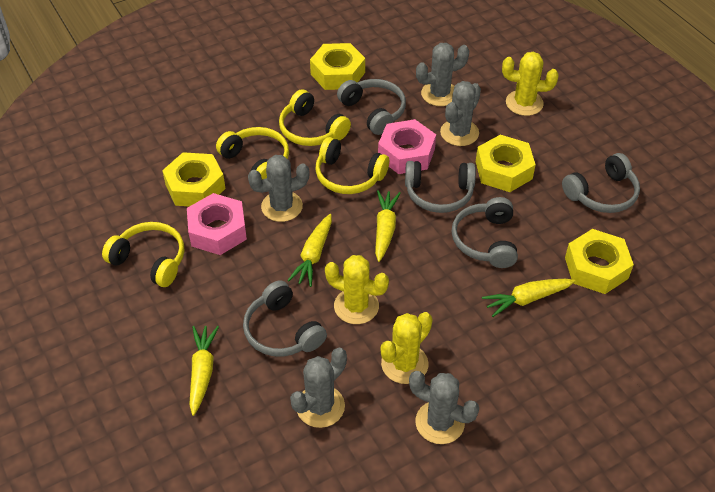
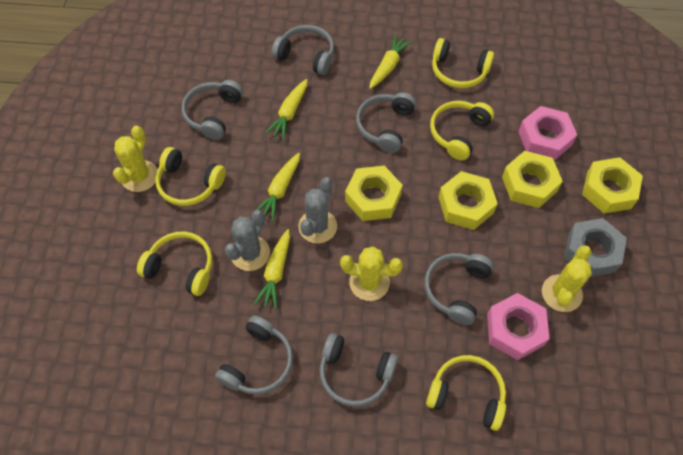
grey cactus: [248,155,310,222] [290,348,347,428] [409,371,479,444] [416,43,470,106] [440,81,481,146] = 5 -> [225,210,270,271] [298,177,337,243] = 2
grey headphones: [243,280,327,357] [337,79,406,135] [405,161,476,213] [452,197,518,268] [562,153,640,213] = 5 -> [182,80,243,140] [215,315,293,395] [272,25,334,75] [320,333,398,407] [356,92,416,153] [424,253,494,325] = 6
grey nut: none = 0 -> [564,218,627,277] = 1
yellow headphones: [102,222,184,287] [216,127,289,179] [279,89,351,146] [315,137,389,194] = 4 -> [137,231,212,296] [155,147,226,206] [426,355,506,431] [430,101,494,161] [432,38,494,88] = 5

